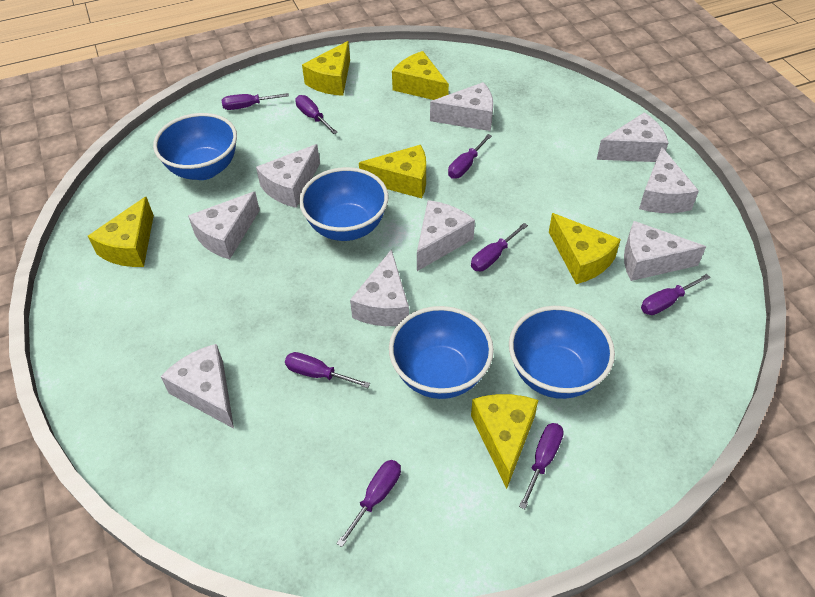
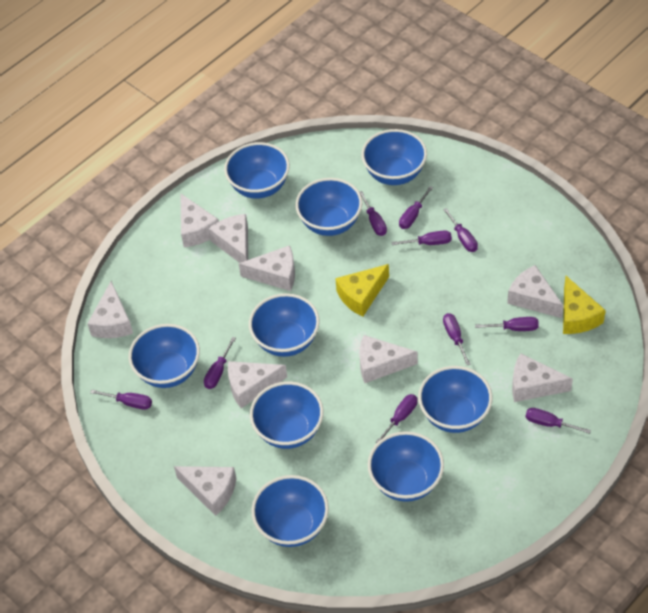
blue bowl: [153,113,237,180] [299,167,388,241] [389,306,494,399] [509,306,615,399] = 4 -> [129,324,200,388] [224,142,290,199] [249,293,320,357] [250,381,324,449] [251,475,329,547] [295,178,362,236] [361,129,427,185] [368,431,444,502] [418,366,493,433] = 9
purple screwdriver: [221,93,289,110] [285,352,370,388] [295,95,338,134] [336,460,401,547] [448,134,492,179] [471,223,528,271] [519,423,564,509] [641,274,711,315] = 8 -> [90,390,152,410] [204,337,236,389] [360,191,387,236] [376,394,417,443] [391,230,452,245] [399,186,433,229] [443,208,478,252] [443,313,471,365] [475,317,539,331] [526,408,591,434] = 10
yellow cheese: [88,197,154,267] [302,41,350,96] [359,145,426,198] [392,51,449,100] [471,394,538,489] [549,213,621,284] = 6 -> [335,264,389,317] [563,276,606,334] = 2

